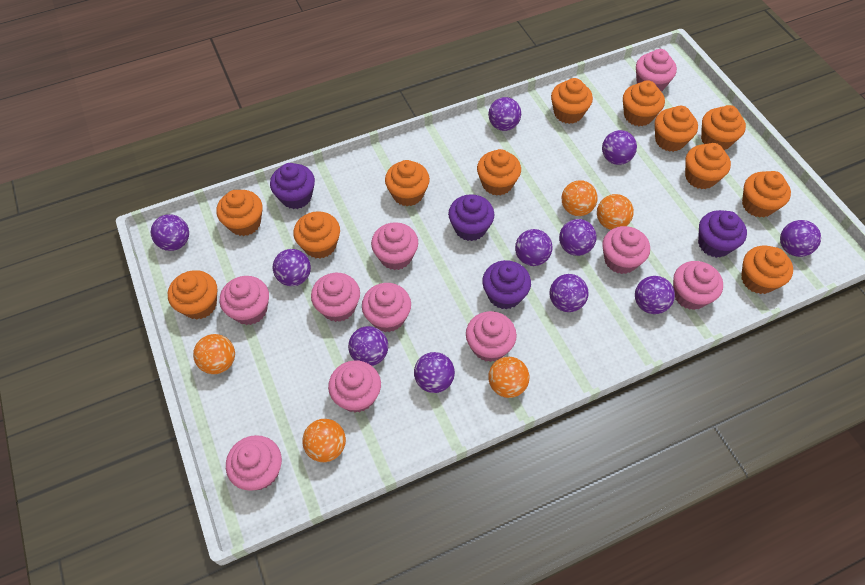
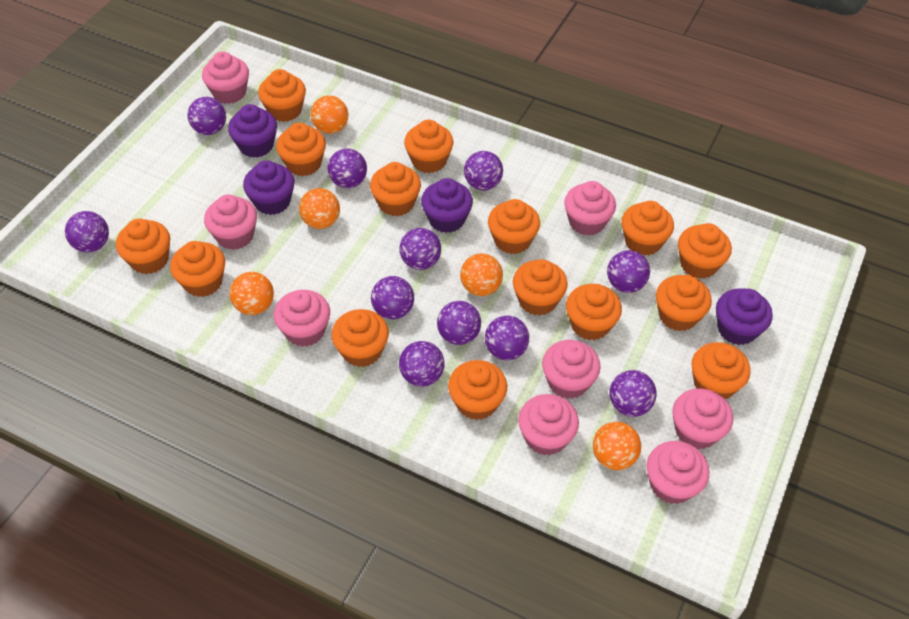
orange cupcake: [168,270,217,320] [216,190,262,236] [293,211,340,259] [385,160,430,206] [477,149,521,196] [551,78,593,124] [623,80,665,126] [655,106,698,152] [685,143,731,189] [701,105,746,151] [741,246,793,294] [742,171,791,218] = 12 -> [116,218,170,274] [170,241,225,297] [258,69,306,122] [276,122,326,176] [331,309,389,367] [370,162,421,216] [404,120,454,173] [448,360,507,420] [488,199,540,254] [513,259,568,316] [566,284,622,340] [621,201,674,256] [656,275,712,331] [678,223,732,279] [691,342,751,399] = 15
pink cupcake: [220,276,269,325] [226,435,282,491] [311,273,360,322] [328,361,381,413] [362,283,411,332] [371,222,418,270] [466,311,517,362] [602,226,650,274] [636,49,677,91] [673,261,723,310] = 10 -> [202,51,249,104] [204,195,257,250] [274,290,330,347] [518,394,579,455] [542,340,601,399] [564,181,616,236] [646,441,709,504] [672,388,733,450] = 8

